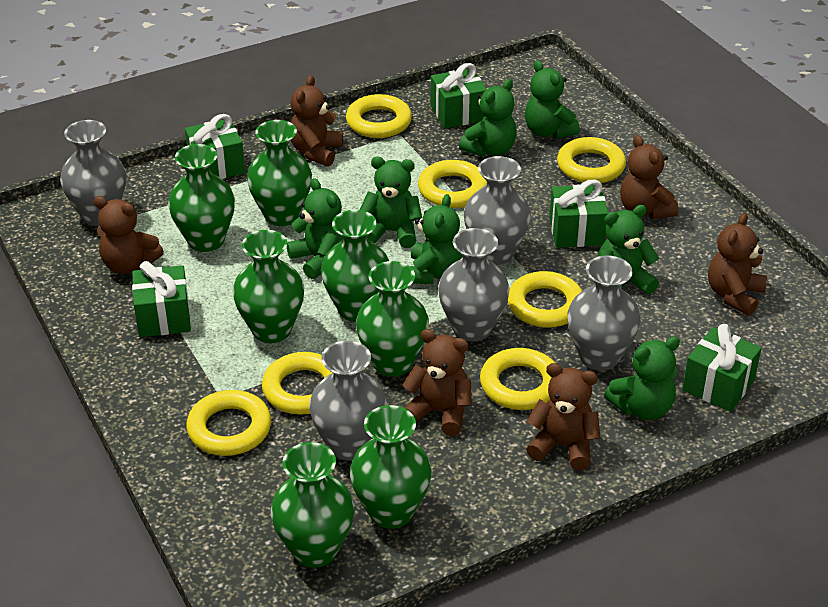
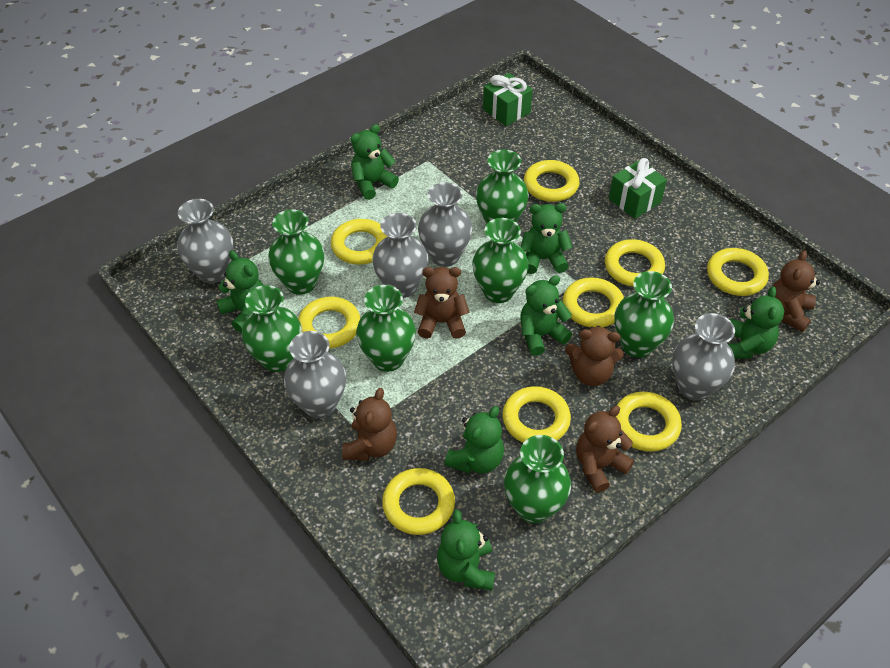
brown teddy bear: [94,196,164,274] [291,75,343,167] [402,329,472,436] [526,363,600,470] [620,135,679,219] [708,213,767,316] = 6 -> [342,388,397,461] [414,267,470,339] [565,326,624,386] [576,406,634,493] [773,250,820,332] = 5
green gift: [132,261,191,337] [185,114,245,179] [431,63,487,129] [549,180,608,247] [682,324,762,412] = 5 -> [483,73,533,126] [609,158,667,219] = 2
yellow ring: [186,390,271,456] [262,352,332,415] [346,94,412,138] [418,160,487,208] [480,348,555,410] [508,271,582,328] [557,137,626,183] = 7 -> [298,297,361,348] [331,219,388,265] [382,468,455,535] [503,386,571,443] [524,160,579,202] [563,277,624,327] [605,239,665,287] [616,392,682,452] [707,248,769,296] = 9

